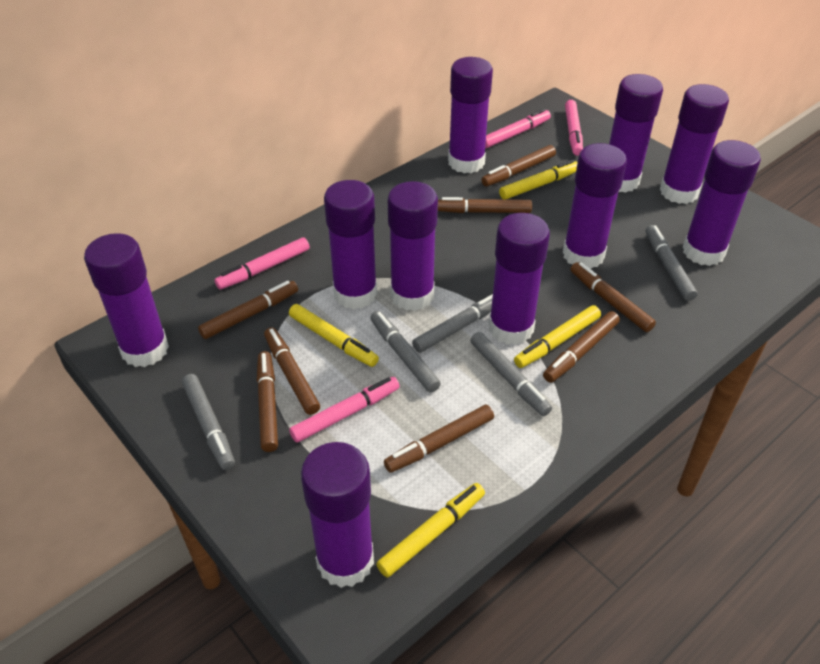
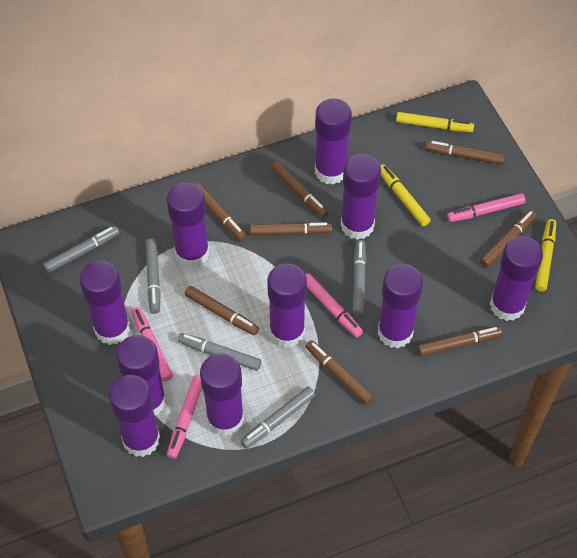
yellow marker: [289,304,379,367] [376,483,485,577] [499,160,578,199] [514,305,601,368] = 4 -> [380,164,431,226] [396,112,474,132] [535,219,556,292] = 3

